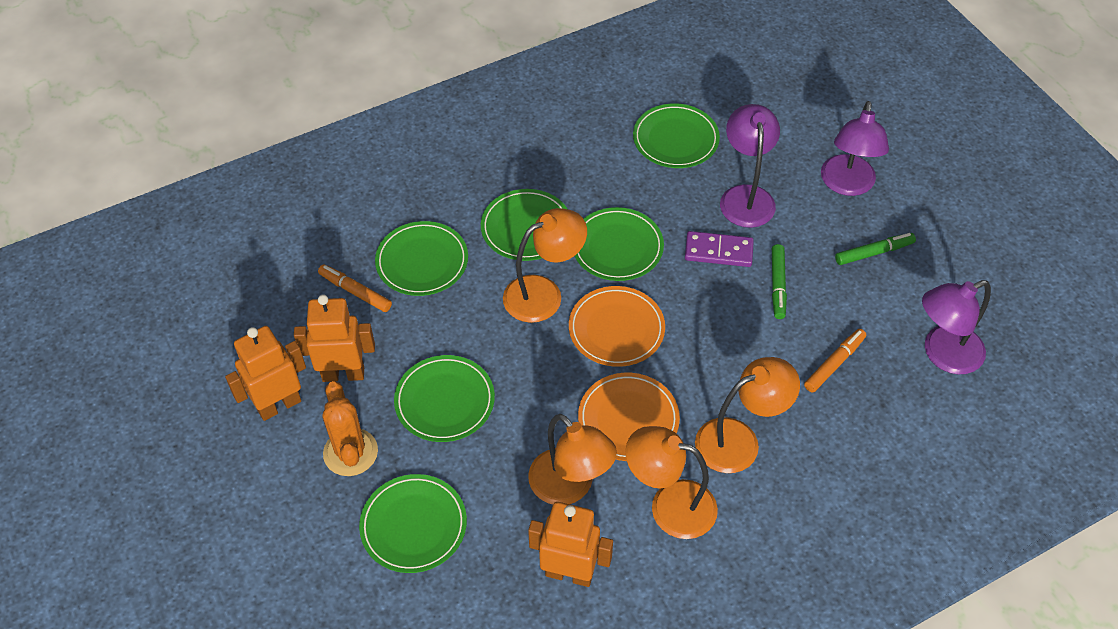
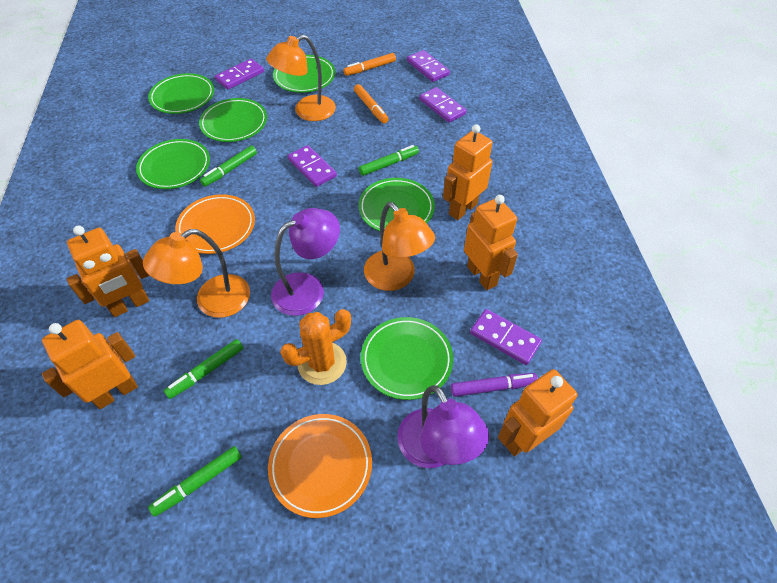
green marker: [772,244,787,319] [835,233,916,265] = 2 -> [148,446,242,517] [164,339,244,399] [200,146,257,187] [359,145,419,176] = 4
orange lamp: [503,208,587,323] [528,414,617,504] [625,426,718,539] [695,357,800,473] = 4 -> [143,229,250,318] [266,35,336,121] [364,202,435,291] = 3
orange robot: [225,326,306,421] [294,295,375,382] [528,502,613,587] = 3 -> [42,320,138,409] [67,226,150,317] [443,124,492,220] [464,195,518,290] [498,369,578,456] = 5
purple domino: [685,231,754,267] = 1 -> [215,59,264,89] [288,145,337,187] [407,50,450,82] [419,87,467,123] [470,309,542,365] = 5
purple lamp: [720,104,780,228] [821,101,889,196] [922,280,991,374] = 3 -> [271,208,340,316] [397,385,489,468] = 2
purple marker: none = 0 -> [451,373,538,397] = 1

